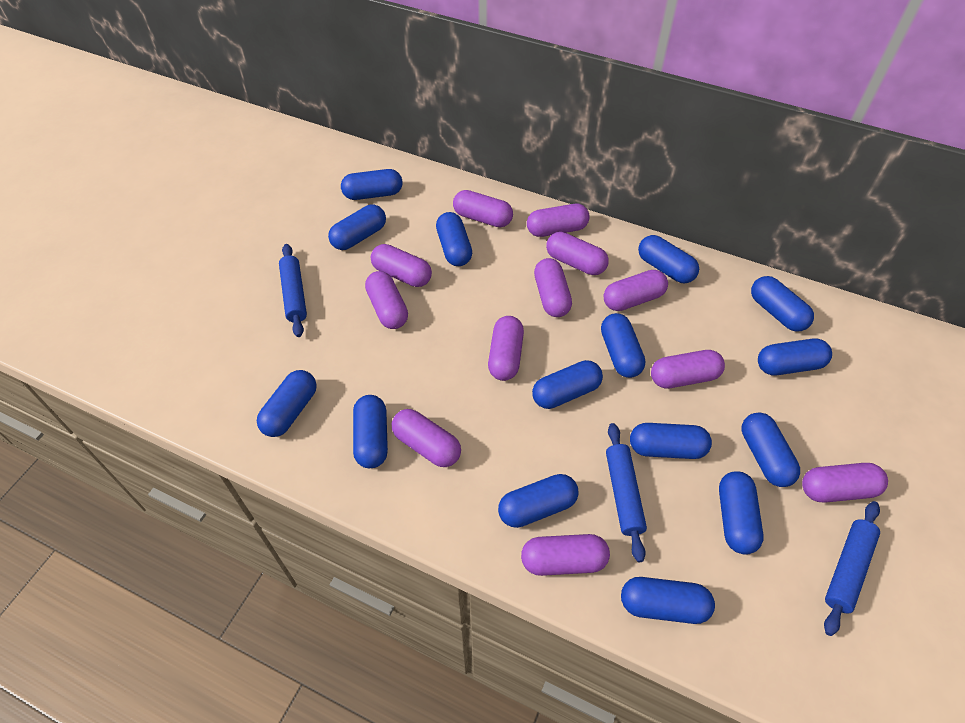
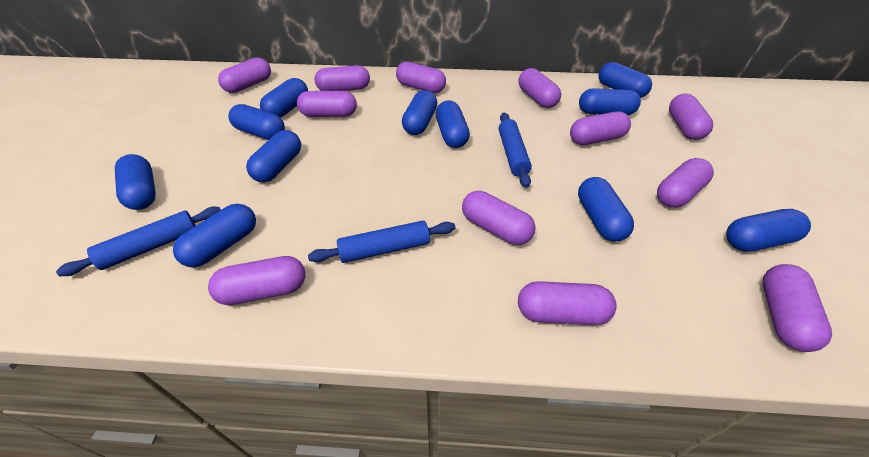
blue capsule: [257,370,317,437] [328,205,386,250] [341,169,403,200] [353,395,388,468] [436,212,472,266] [498,474,578,528] [532,360,603,409] [601,313,645,378] [621,577,715,624] [630,423,712,459] [638,235,699,283] [719,471,763,555] [741,412,800,487] [751,276,814,332] [758,339,832,375] = 15 -> [115,154,156,210] [173,204,256,267] [229,104,285,140] [246,130,301,182] [260,78,308,118] [402,90,437,135] [436,100,470,148] [578,177,634,242] [579,88,641,116] [598,62,652,98] [726,209,811,252] = 11

